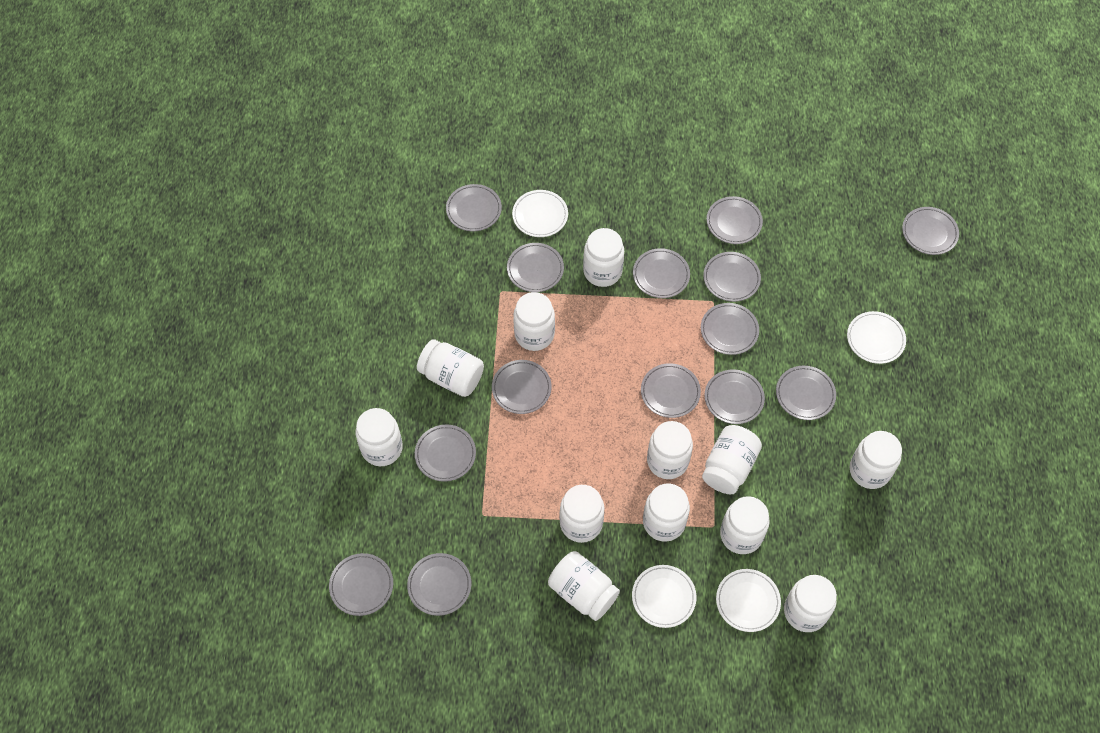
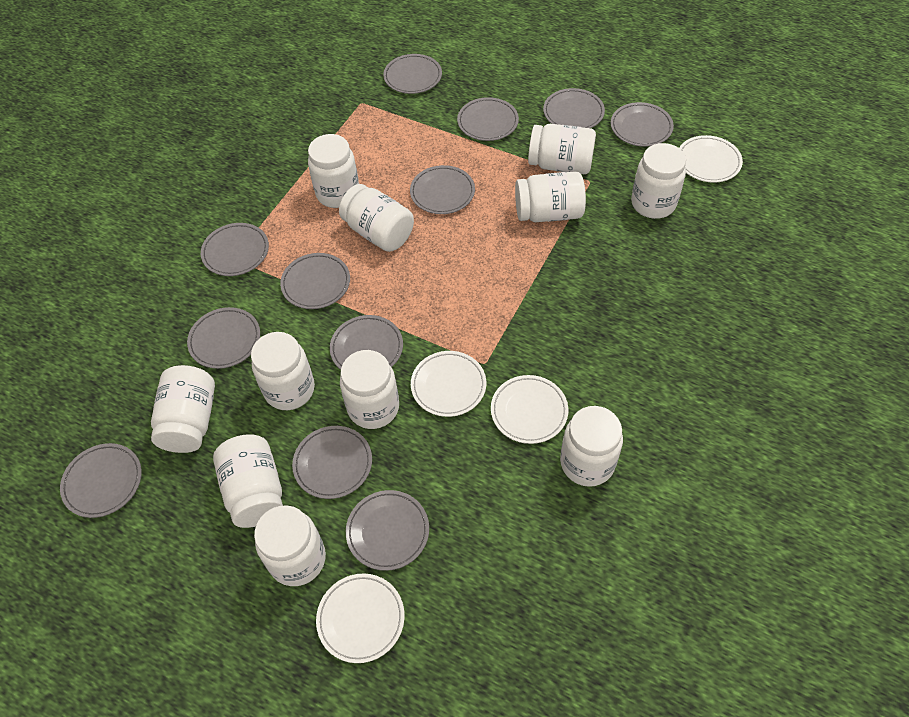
grey plate: [329,553,393,616] [407,553,471,616] [415,425,476,482] [446,184,502,231] [492,360,552,414] [507,243,564,292] [633,248,690,298] [641,363,701,418] [701,303,759,355] [703,252,761,302] [704,369,765,424] [706,196,763,244] [776,366,836,420] [902,207,959,255] = 14 -> [60,443,142,518] [187,307,260,369] [201,223,269,276] [280,253,350,309] [292,426,372,499] [330,315,403,370] [346,490,429,571] [383,54,442,94] [410,165,475,214] [457,97,519,141] [543,88,605,128] [611,102,674,147] = 12
white jar: [356,408,403,466] [417,339,484,397] [513,292,555,351] [548,551,620,621] [560,485,604,543] [583,228,624,287] [643,484,690,542] [647,421,693,479] [702,425,762,494] [720,496,770,554] [784,575,837,632] [850,431,902,489] = 12 -> [151,365,215,453] [213,434,283,528] [251,332,315,410] [254,505,326,586] [308,134,359,208] [339,184,414,252] [340,350,399,429] [515,171,586,222] [528,124,596,174] [560,406,623,487] [631,143,686,219] = 11

